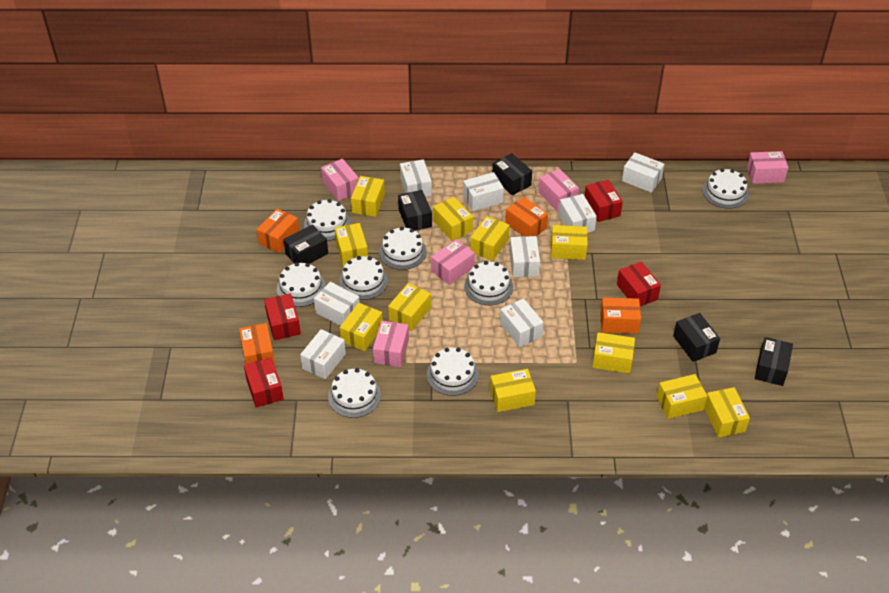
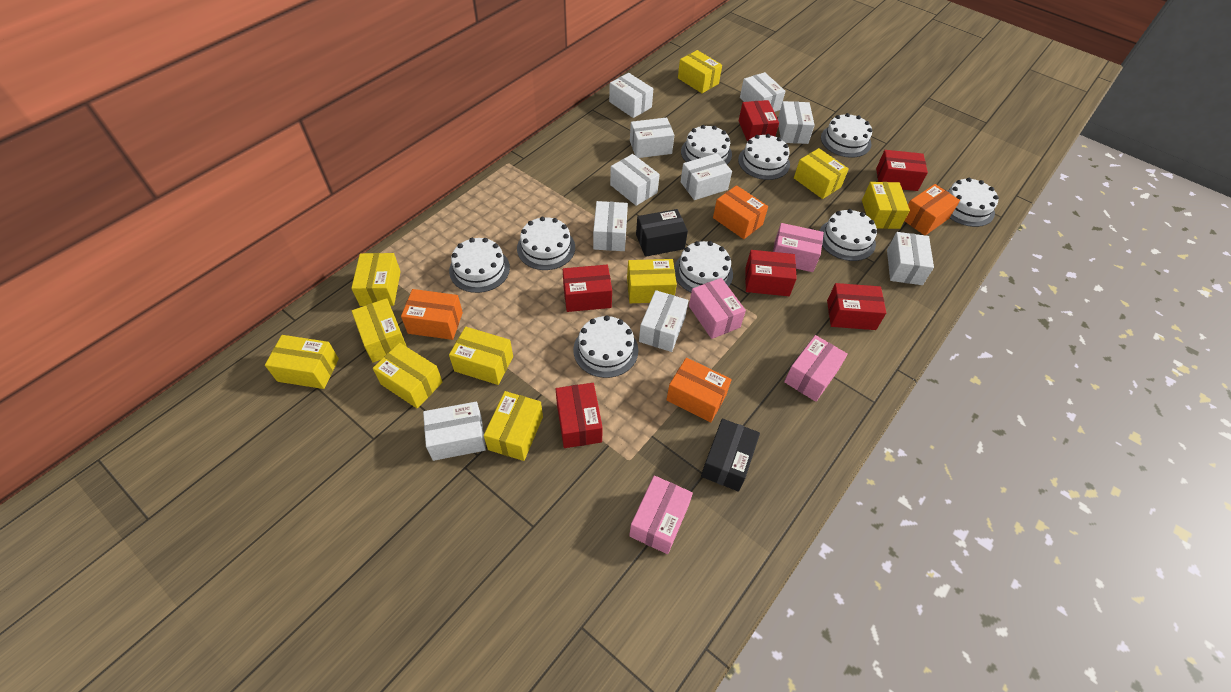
black box: [283,225,328,264] [398,190,432,231] [492,153,532,195] [673,313,720,362] [755,337,793,386] = 5 -> [636,209,688,257] [701,419,760,492] = 2
pink box: [321,159,359,201] [373,321,409,367] [431,239,475,285] [538,169,579,212] [747,151,788,184] = 5 -> [629,475,693,554] [689,278,746,339] [773,223,824,272] [784,335,848,402] = 4
red box: [244,357,284,408] [264,294,301,340] [585,180,623,222] [617,261,661,306] = 4 -> [556,383,603,448] [563,265,612,312] [739,100,779,142] [745,250,797,296] [827,283,886,330] [876,150,928,191] = 6
white box: [300,329,346,379] [314,282,360,326] [400,159,432,197] [463,172,504,211] [500,298,544,347] [510,236,540,277] [558,194,597,233] [622,152,664,193] = 8 -> [423,402,486,461] [593,201,628,251] [609,73,653,118] [610,154,660,206] [630,117,674,158] [639,290,689,352] [681,153,732,200] [740,72,785,112] [778,101,815,144] [887,232,934,285] = 10
white cake: [277,262,326,307] [304,199,351,241] [328,368,381,418] [339,256,388,300] [379,227,427,270] [427,348,479,396] [464,261,513,305] [703,168,749,209] = 8 -> [449,238,510,293] [517,217,575,270] [573,315,638,378] [674,241,733,292] [681,125,732,165] [738,134,790,180] [819,209,877,261] [821,113,872,158] [947,178,999,227] = 9
yellow box: [335,223,368,266] [340,303,383,351] [351,176,385,217] [388,283,431,331] [433,197,473,241] [470,216,509,261] [490,369,536,412] [551,225,588,260] [592,332,635,374] [657,374,707,419] [704,387,750,438] = 11 -> [265,335,339,389] [351,253,401,306] [352,298,407,363] [373,343,443,408] [449,327,513,385] [484,391,543,461] [627,259,677,303] [678,50,722,93] [794,148,849,199] [862,182,910,229] = 10

